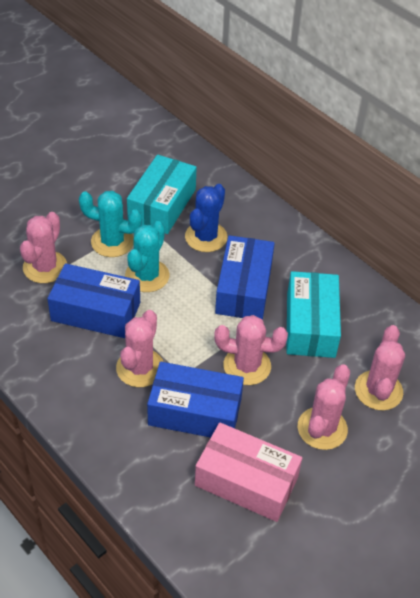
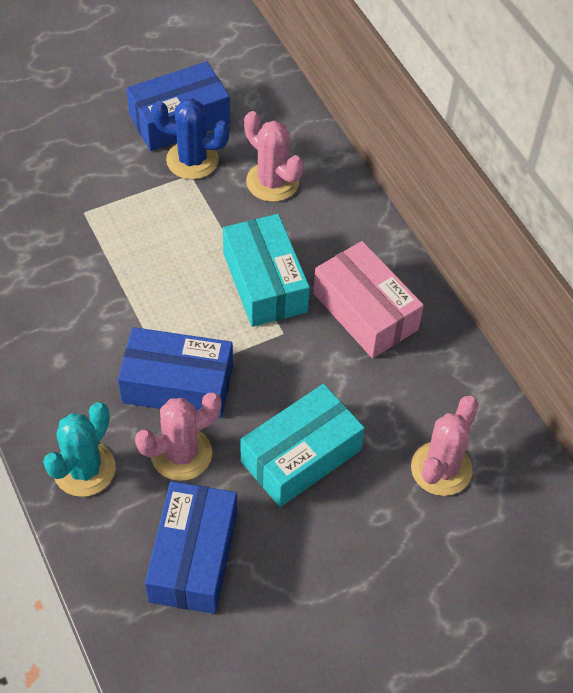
pink cactus: [20,212,67,283] [116,310,163,387] [214,315,288,385] [298,364,350,450] [355,325,405,411] = 5 -> [135,392,221,481] [244,111,304,202] [411,396,479,496] = 3
turquoise cactus: [79,191,142,257] [125,221,170,292] = 2 -> [43,402,116,497] = 1

